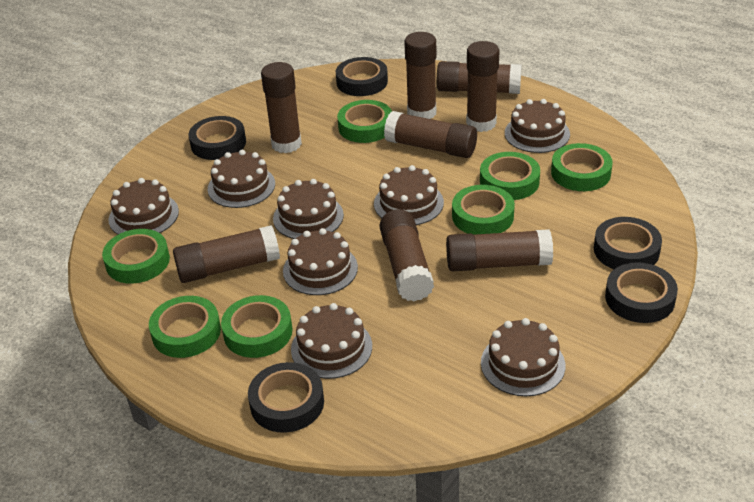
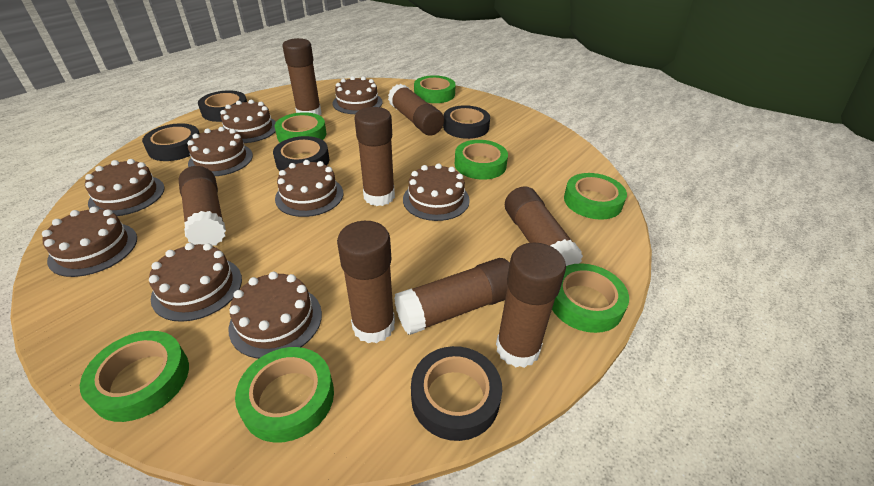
brown cake: [109,178,179,234] [208,150,275,208] [273,179,344,239] [283,228,358,295] [291,303,372,379] [374,165,444,225] [481,318,565,396] [505,99,570,153] = 8 -> [42,207,137,277] [85,159,164,216] [149,243,242,322] [187,127,253,176] [220,100,276,143] [229,272,322,359] [275,160,343,217] [333,76,383,114] [403,163,470,221] = 9

